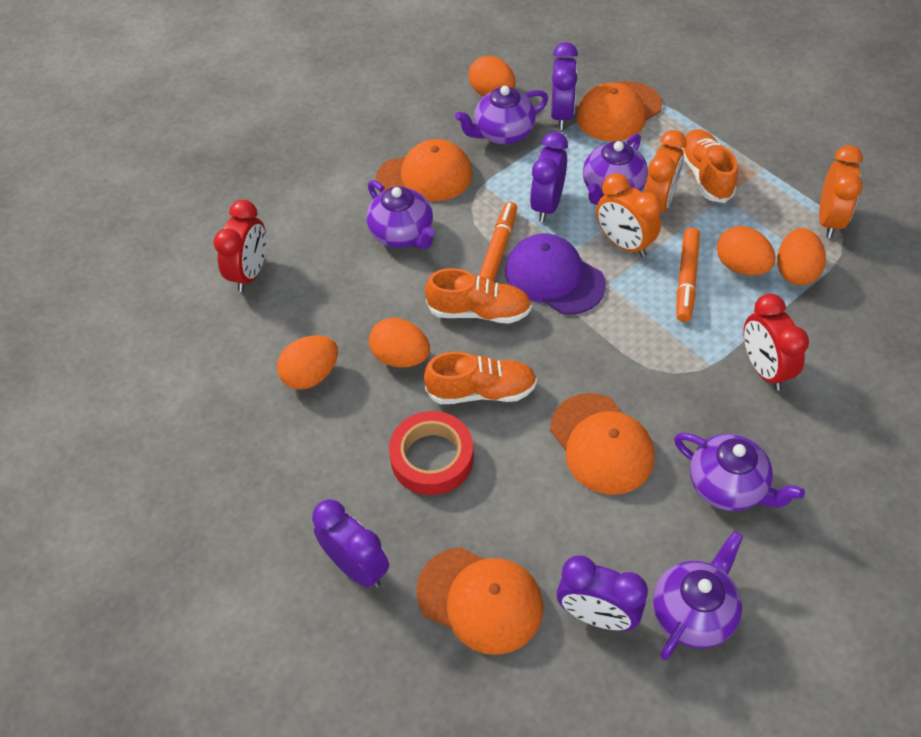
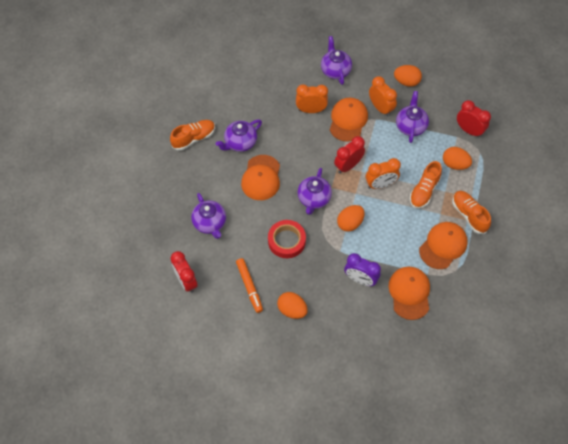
orange egg: [277,335,338,390] [369,318,430,368] [469,56,516,96] [717,226,776,275] [777,228,826,285] = 5 -> [277,292,308,319] [337,205,365,232] [394,65,422,87] [443,147,472,170] = 4
orange marker: [479,202,517,282] [677,228,700,322] = 2 -> [236,258,263,313] = 1
purple cap: [505,234,606,315] = 1 -> none = 0
purple clock: [312,499,389,588] [530,132,568,222] [551,42,578,130] [557,555,648,631] = 4 -> [344,253,381,286] = 1
red clock: [214,200,266,292] [743,294,809,390] = 2 -> [171,251,198,293] [334,136,365,173] [457,100,491,138] = 3

